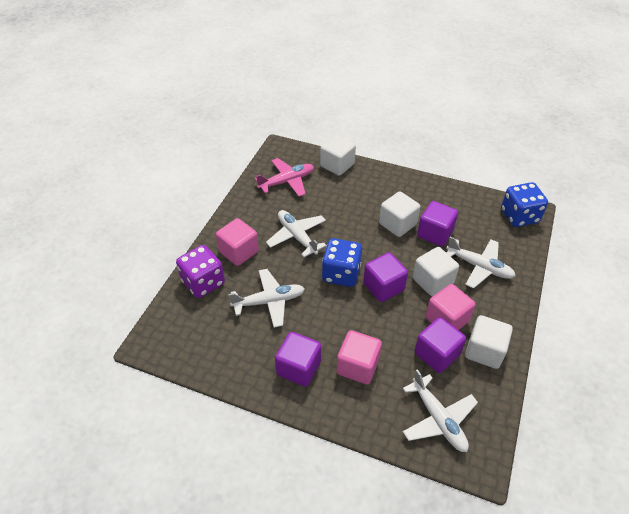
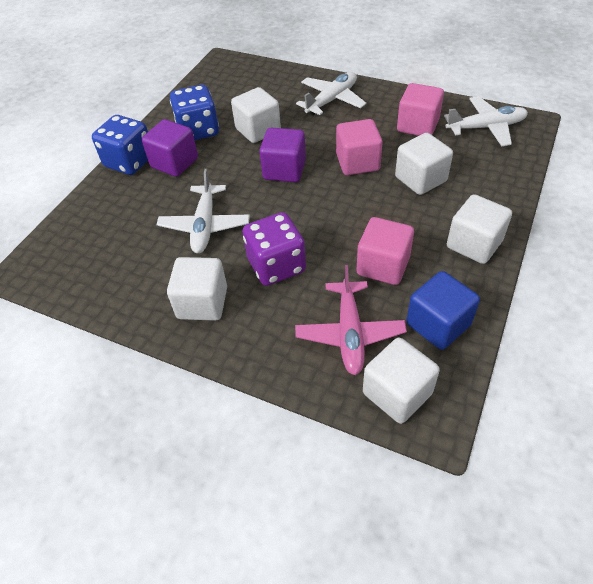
blue cube: none = 0 -> [406,271,480,350] = 1
purple cube: [275,332,321,387] [363,252,408,302] [415,317,466,373] [417,201,458,246] = 4 -> [142,119,198,177] [259,128,306,182] = 2
white cube: [320,135,356,176] [379,191,421,237] [413,247,459,296] [465,315,513,369] = 4 -> [167,257,227,321] [231,87,281,143] [363,338,440,424] [395,133,453,195] [447,194,512,264] = 5
white plane: [228,269,305,328] [266,210,326,257] [403,369,478,452] [446,237,516,289] = 4 -> [156,169,250,253] [296,72,366,115] [444,96,528,146] = 3

